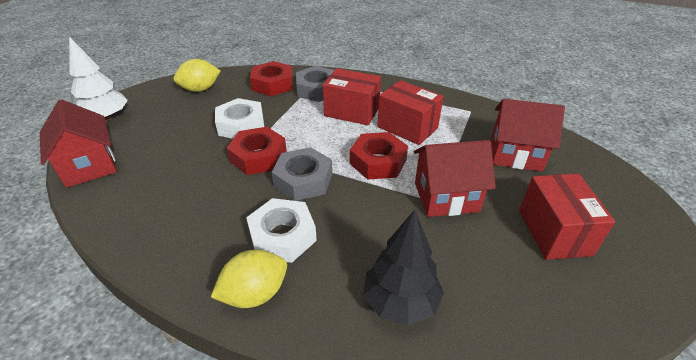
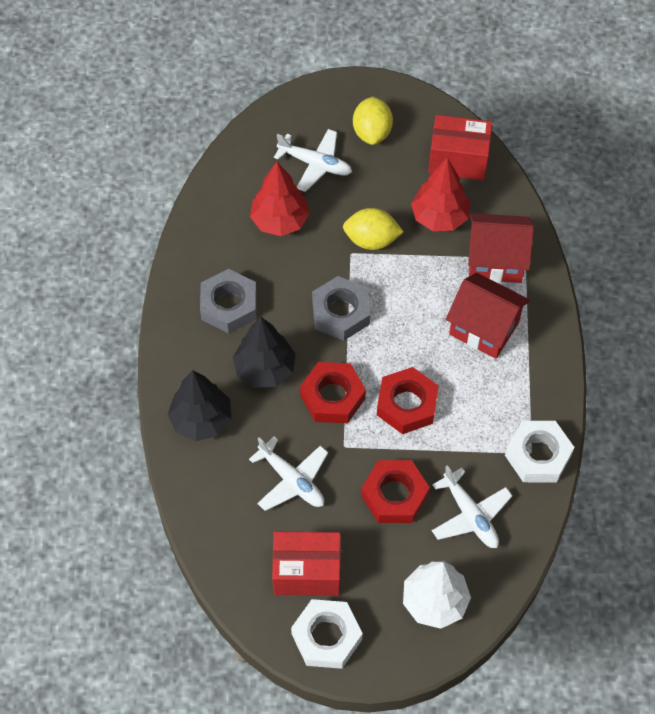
black tree: [363,210,444,326] = 1 -> [168,370,231,441] [233,317,296,388] = 2
red box: [323,68,381,125] [378,80,444,145] [519,174,615,260] = 3 -> [272,532,341,596] [428,115,493,181] = 2
red house: [40,99,117,188] [414,140,496,217] [491,99,565,172] = 3 -> [446,273,530,359] [468,213,534,283] = 2
red tree: none = 0 -> [250,162,310,236] [411,158,470,231] = 2
white plane: none = 0 -> [249,437,328,511] [274,129,352,192] [432,465,512,548] = 3

